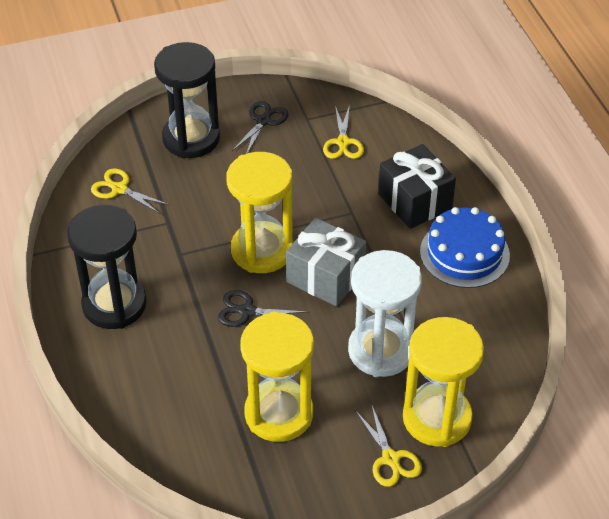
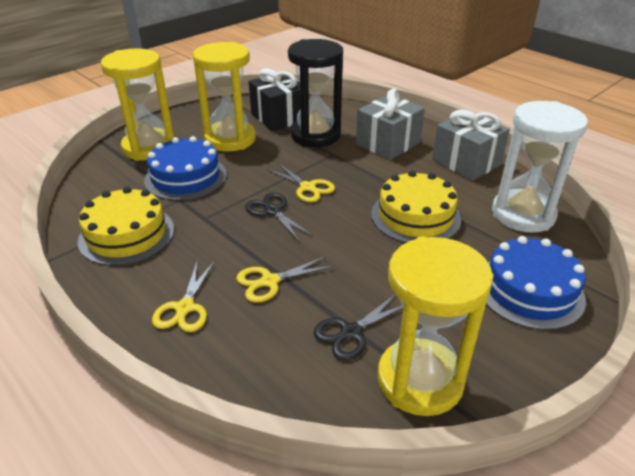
black hourglass: [67,205,147,329] [154,42,220,158] = 2 -> [288,39,343,147] = 1
blue cake: [420,207,510,288] = 1 -> [144,136,227,201] [486,236,586,330] = 2
grey gift: [286,218,366,307] = 1 -> [356,89,425,160] [432,110,510,181] = 2
yellow cake: none = 0 -> [78,187,174,266] [371,171,461,243] = 2

